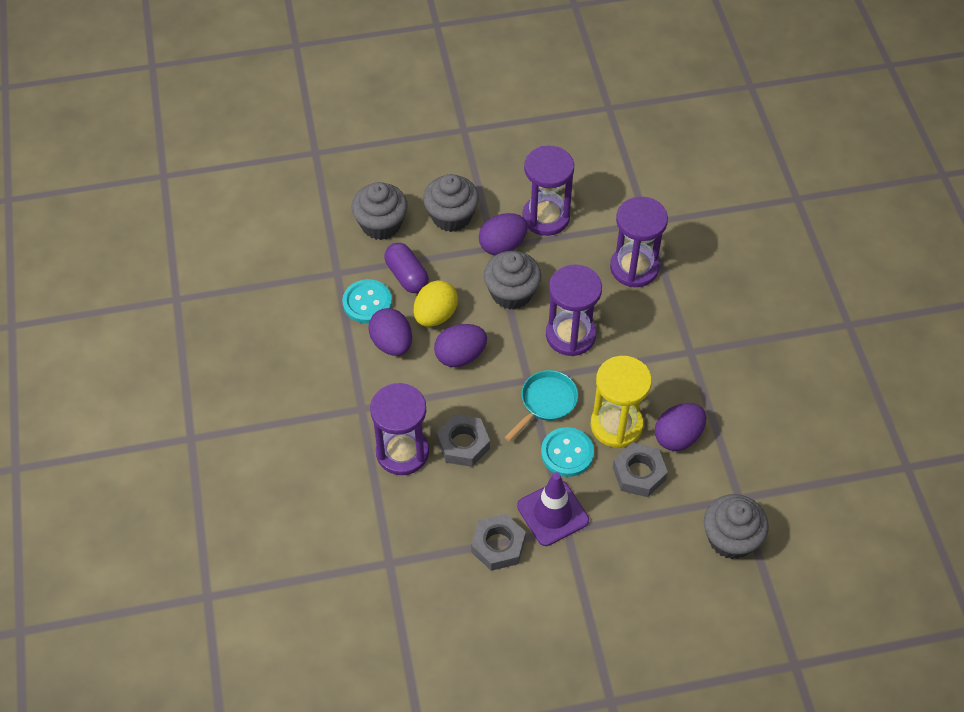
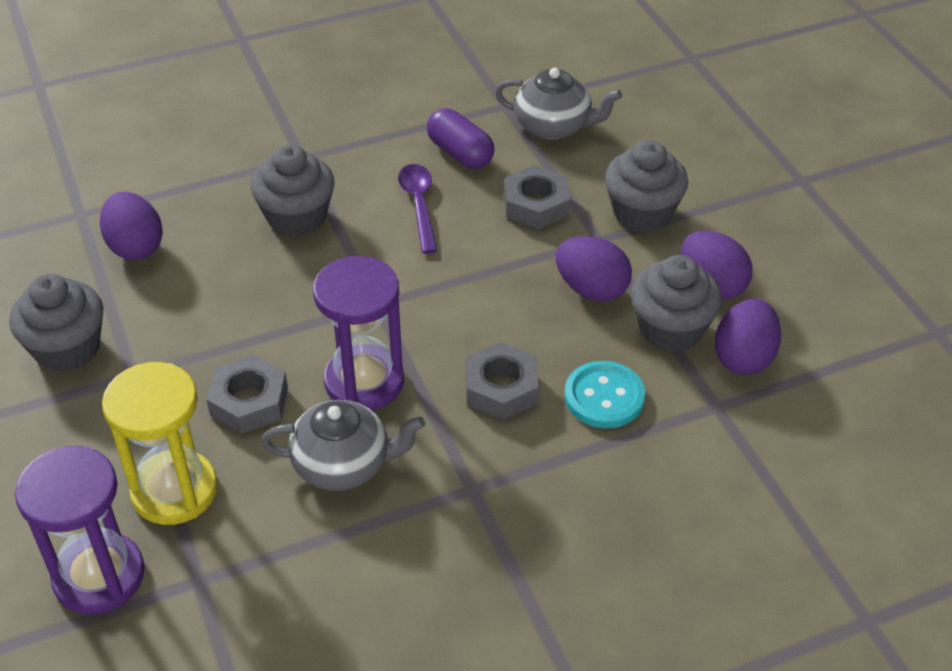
grey teapot: none = 0 -> [261,400,425,491] [495,68,622,140] = 2
purple hourglass: [370,383,429,475] [522,146,574,236] [546,264,602,356] [610,197,668,287] = 4 -> [15,446,145,615] [313,256,404,410] = 2
purple spoon: none = 0 -> [398,164,438,254] = 1
purple traffic cone: [517,472,589,546] = 1 -> none = 0
turquoise button: [342,279,392,323] [541,427,594,477] = 2 -> [564,361,645,428] = 1
turquoise pan: [504,370,578,442] = 1 -> none = 0
yellow egg: [414,280,458,327] = 1 -> none = 0

